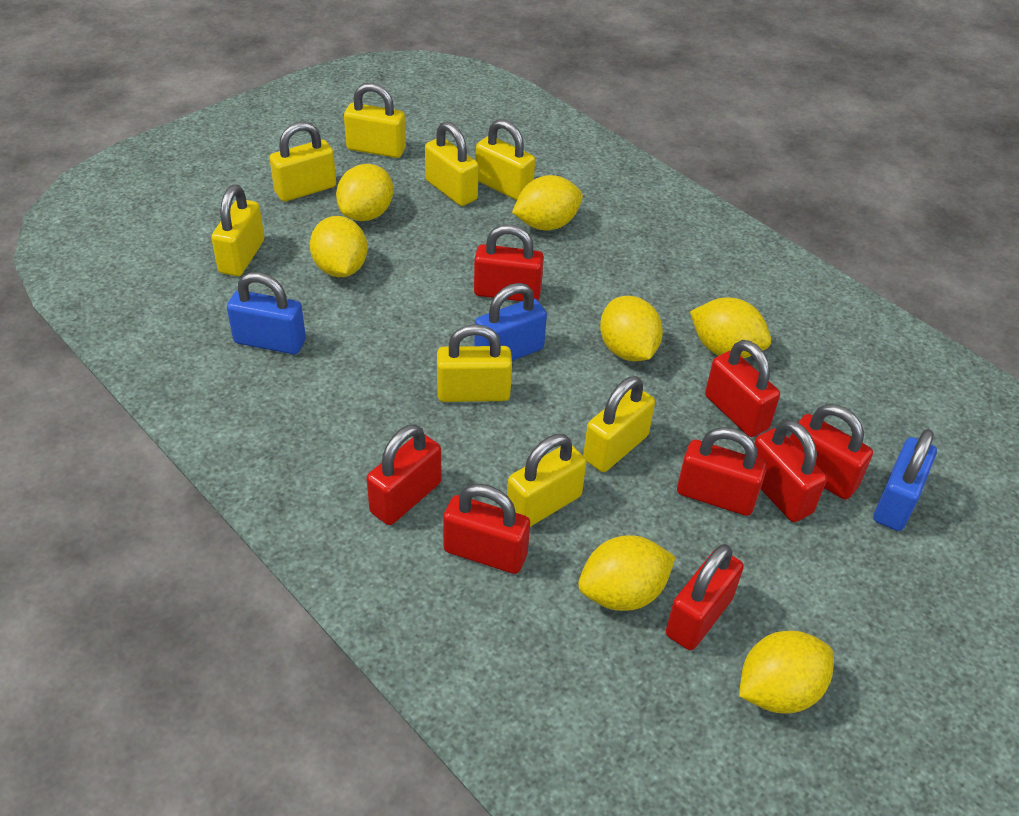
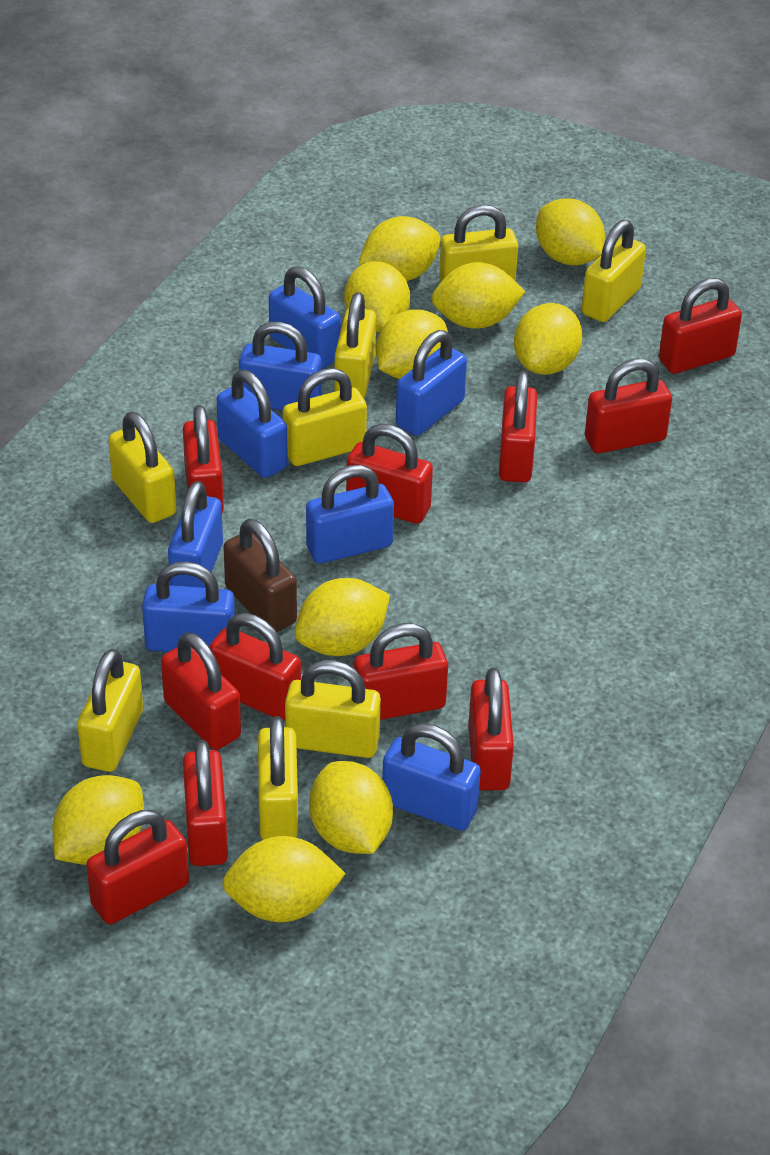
blue padlock: [227,272,306,354] [474,283,547,361] [873,429,937,531] = 3 -> [142,562,235,652] [168,481,223,588] [217,370,288,478] [239,322,321,411] [269,266,341,369] [306,465,394,564] [382,723,481,831] [396,330,467,436] = 8
brown padlock: none = 0 -> [224,519,297,632] = 1
red padlock: [366,424,442,525] [443,484,530,574] [474,225,544,301] [666,544,744,650] [677,427,767,516] [705,340,780,437] [754,420,827,522] [790,404,873,499] = 8 -> [86,810,189,924] [161,632,241,750] [183,405,224,513] [183,740,228,866] [210,613,301,721] [346,424,433,524] [354,623,448,720] [469,668,514,790] [499,371,537,482] [585,359,672,453] [659,278,742,374] = 11
yellow lemon: [310,216,367,277] [336,164,393,221] [512,175,583,230] [578,535,676,611] [600,296,663,361] [690,297,771,358] [739,631,834,714] = 7 -> [52,775,144,865] [222,836,346,922] [295,578,390,656] [309,761,393,854] [344,261,410,332] [358,216,441,281] [376,309,448,379] [431,262,526,329] [514,303,582,375] [536,198,605,265] = 10

